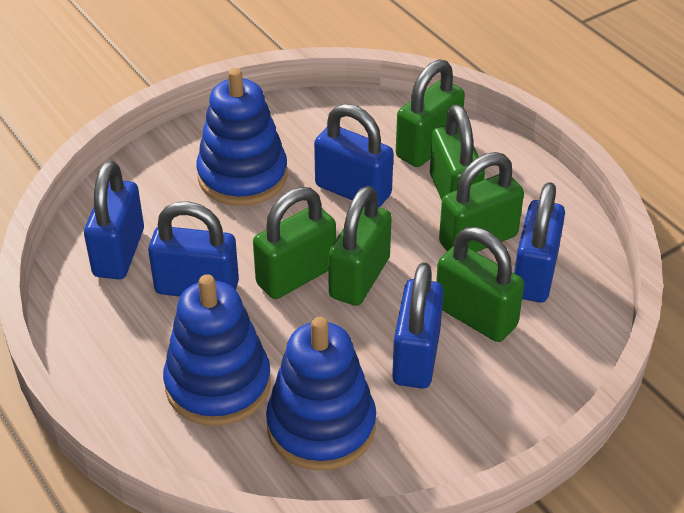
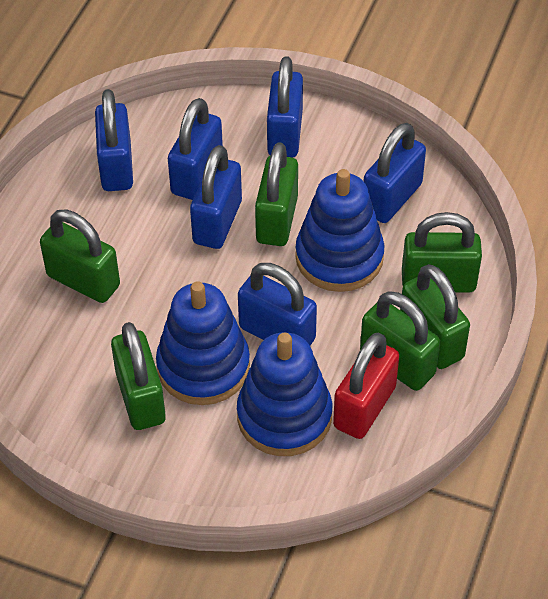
blue padlock: [84,161,144,279] [148,201,239,296] [314,104,393,207] [392,262,444,389] [514,182,565,303] = 5 -> [95,89,133,191] [168,98,223,200] [190,145,242,249] [238,263,317,345] [267,56,303,157] [364,123,426,223] = 6
red padlock: none = 0 -> [333,333,399,439] = 1

